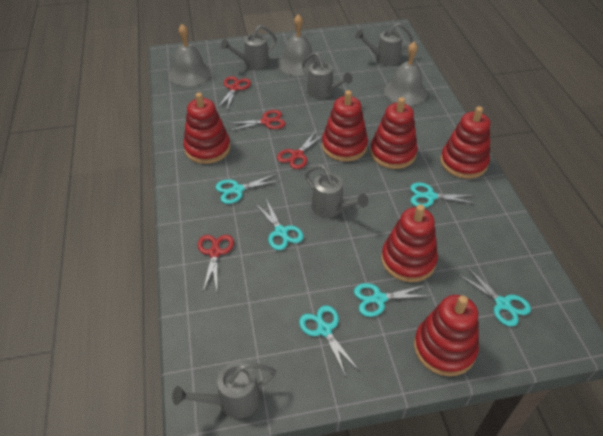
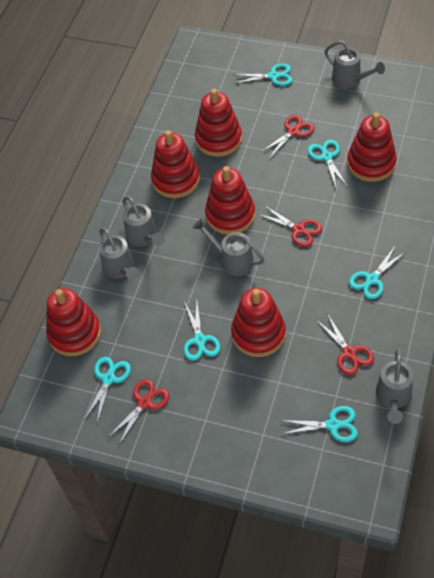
grey bell: [170,24,211,86] [278,14,318,76] [384,42,427,105] = 3 -> none = 0

